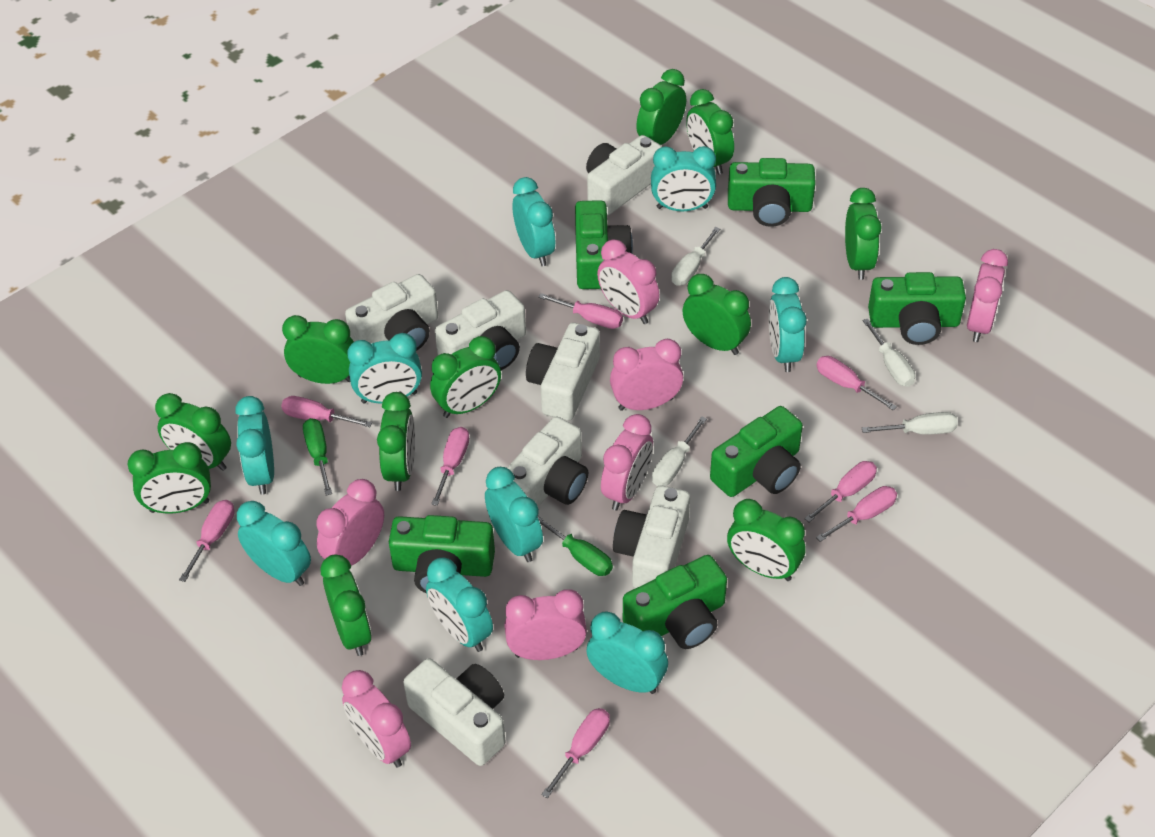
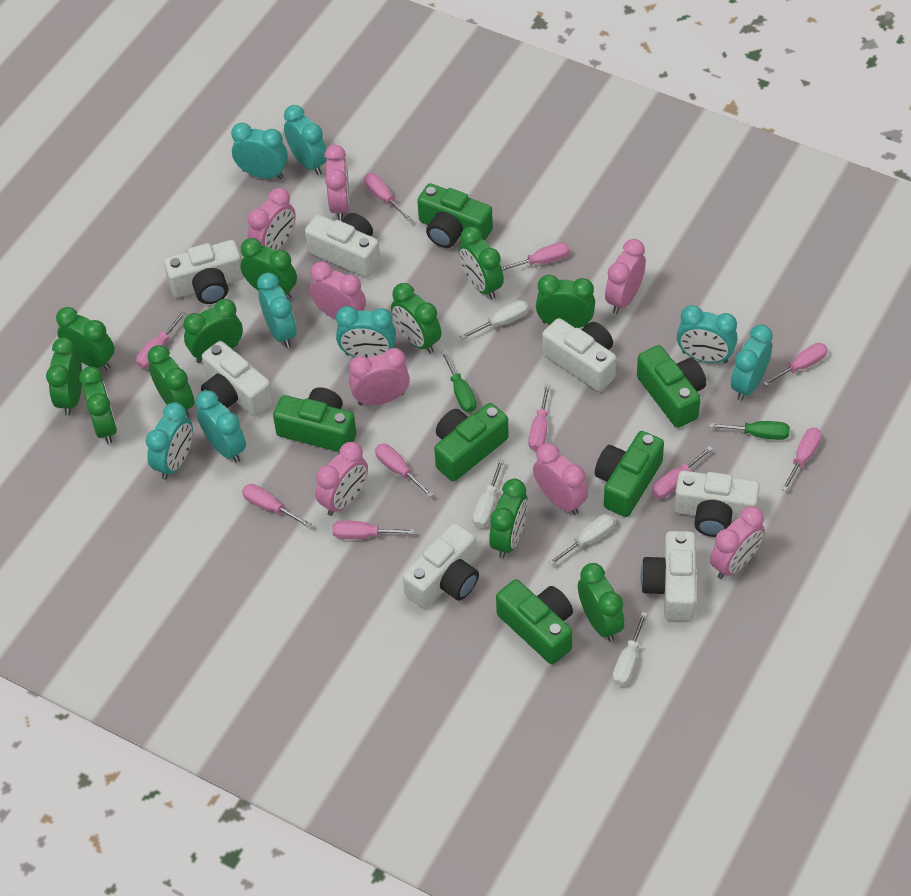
pink clock: [317,479,384,566] [342,670,411,767] [504,589,587,660] [597,240,660,324] [601,414,653,510] [610,339,683,411] [967,249,1008,342] = 7 -> [248,188,296,251] [309,261,366,320] [315,442,368,516] [324,145,350,221] [349,348,410,405] [533,443,588,515] [605,239,646,314] [710,506,765,579] = 8
pink screwdriver: [179,500,234,582] [281,396,372,427] [431,427,469,506] [538,293,623,329] [541,708,610,798] [804,461,877,522] [816,356,897,411] [816,486,897,542] = 8 -> [136,311,186,369] [242,484,312,528] [332,521,415,539] [364,173,412,221] [375,444,434,498] [501,242,570,271] [528,384,550,451] [652,446,713,499] [763,343,828,386] [782,428,821,491] = 10
turquoise clock: [235,396,274,495] [237,501,311,586] [347,333,422,404] [426,558,493,652] [485,467,543,562] [513,177,555,266] [586,611,668,694] [651,146,716,211] [768,277,807,372] = 9 -> [146,402,193,480] [196,390,246,463] [231,123,288,179] [257,272,296,348] [284,105,327,175] [336,306,396,358] [677,305,738,363] [731,325,773,401] = 8

